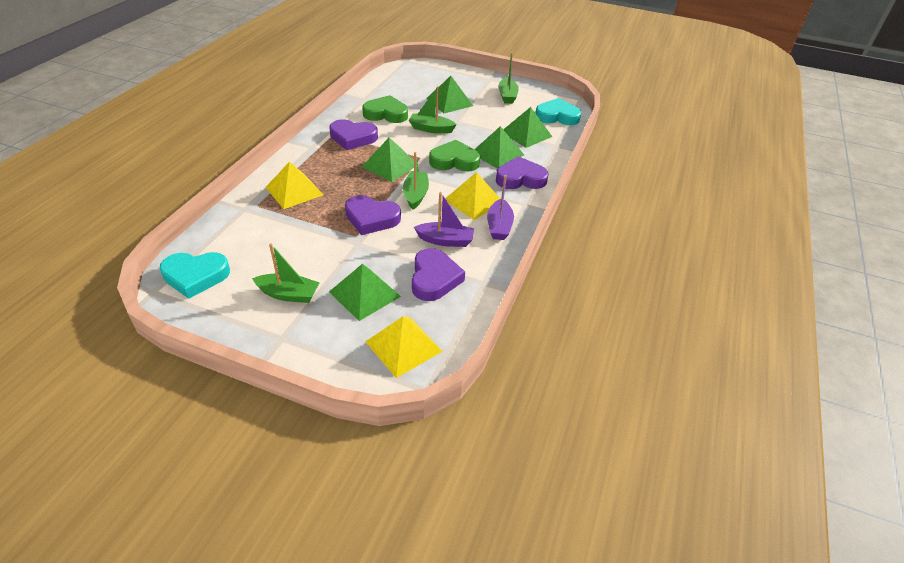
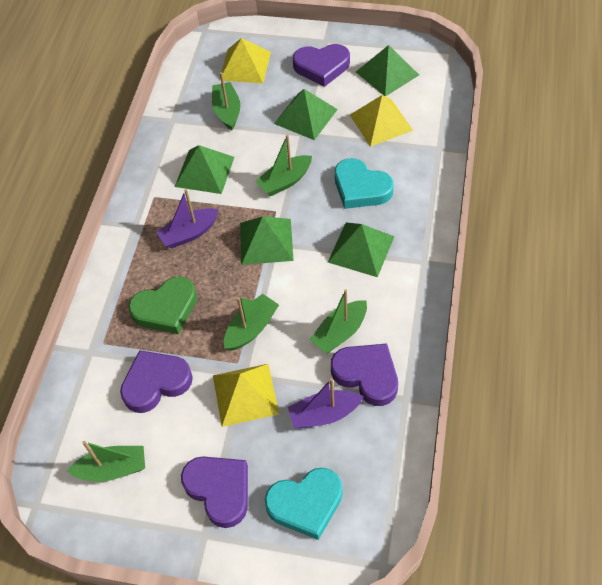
green boat: [252,243,320,303] [403,152,429,210] [409,86,457,134] [498,52,519,104] = 4 -> [67,441,145,482] [212,72,240,130] [224,294,279,351] [255,135,312,196] [310,289,367,353] = 5
green heart: [362,95,408,123] [429,140,480,172] = 2 -> [128,276,197,334] = 1

